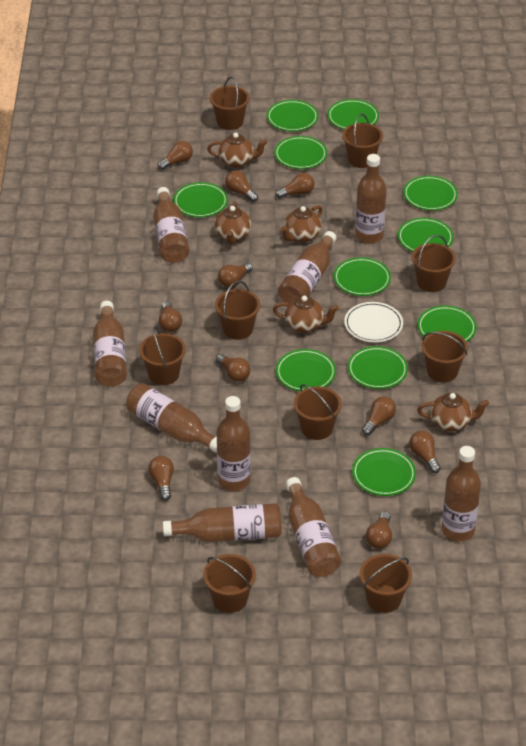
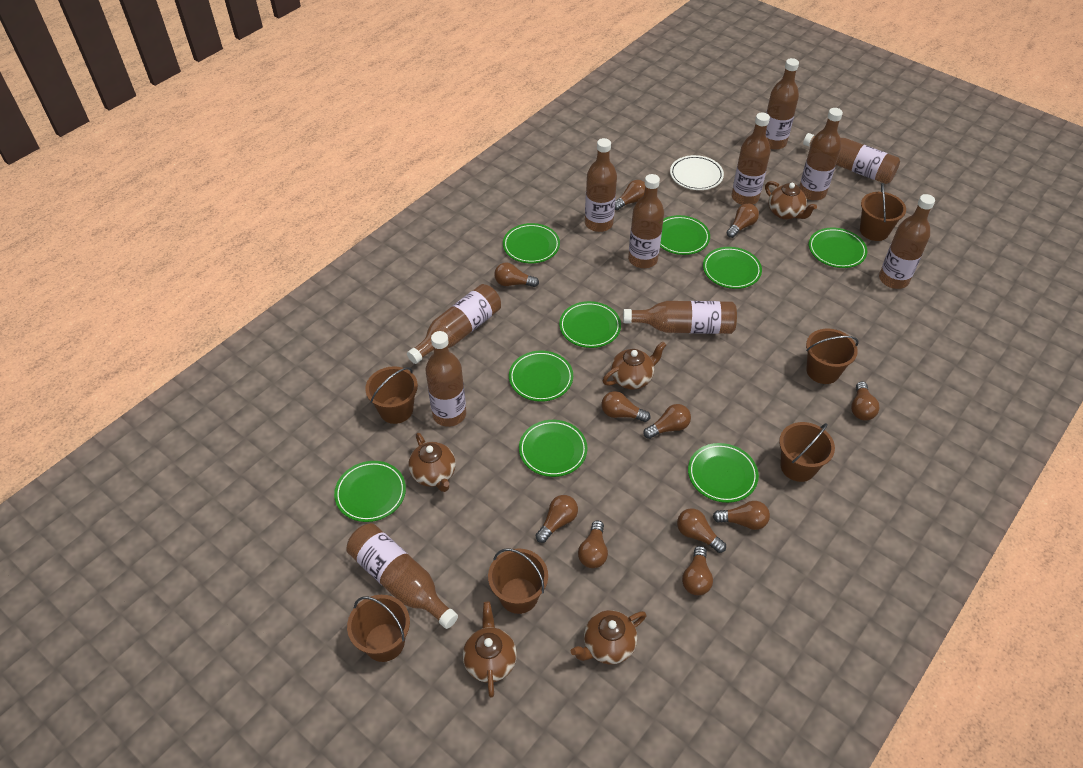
brown bottle: [93,301,127,387] [126,383,217,453] [153,187,189,263] [163,503,282,542] [217,396,251,491] [278,231,337,303] [286,477,341,577] [355,154,386,244] [441,446,481,542] = 9 -> [346,523,458,629] [407,284,501,364] [425,331,466,427] [585,138,617,232] [623,301,737,334] [628,174,664,268] [731,113,771,205] [766,58,799,150] [799,108,843,201] [803,133,900,184] [879,194,935,289] = 11
brown bucket: [139,327,186,385] [203,554,256,613] [210,77,249,130] [215,281,260,340] [294,384,342,440] [342,114,383,168] [360,554,412,613] [412,235,456,292] [422,331,468,383] = 9 -> [347,595,410,662] [365,366,418,424] [488,548,548,614] [779,422,835,482] [806,329,859,384] [860,183,906,241] = 6
brown light bulb: [148,456,174,501] [158,141,193,170] [159,302,182,332] [216,354,250,382] [218,263,253,287] [225,170,258,202] [275,173,314,199] [362,396,396,436] [366,512,392,549] [409,431,441,473] = 10 -> [494,263,539,287] [536,495,578,543] [578,521,608,568] [601,391,650,422] [615,180,645,210] [643,404,691,439] [677,508,726,553] [682,546,713,595] [713,501,770,530] [726,203,759,238] [851,382,879,421] = 11
green plate: [173,182,228,217] [267,100,318,131] [274,136,327,169] [276,349,336,391] [327,99,379,129] [334,257,391,296] [348,346,408,389] [352,448,416,496] [398,218,454,252] [403,176,458,211] [417,305,477,342] = 11 -> [334,461,406,522] [503,223,560,263] [509,351,573,402] [519,420,588,477] [559,301,621,348] [660,215,710,255] [688,443,759,503] [703,247,762,289] [809,228,867,268] = 9

